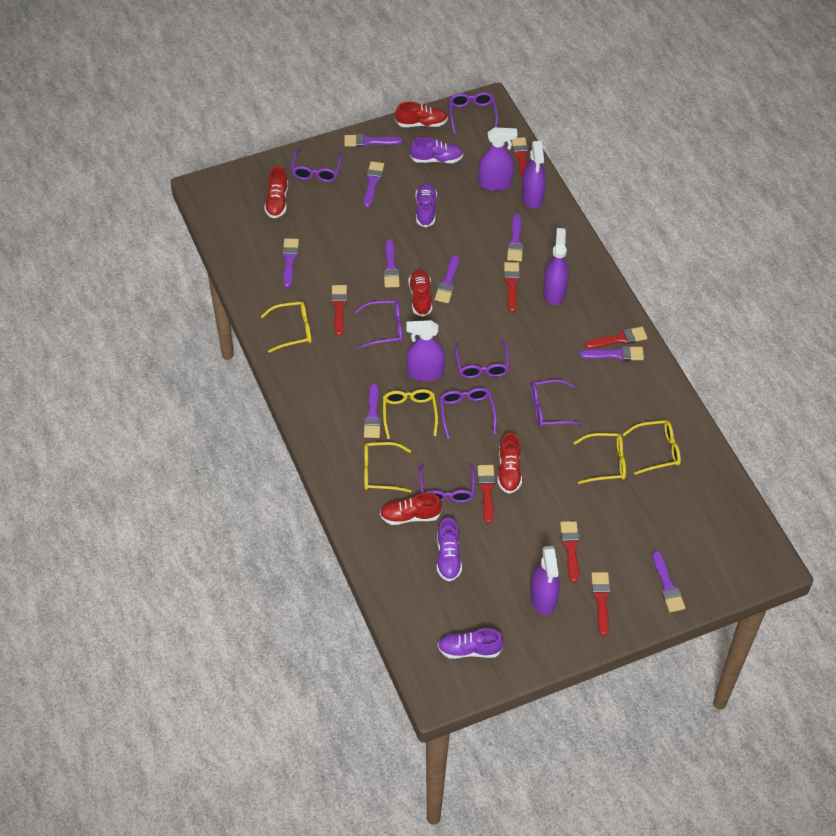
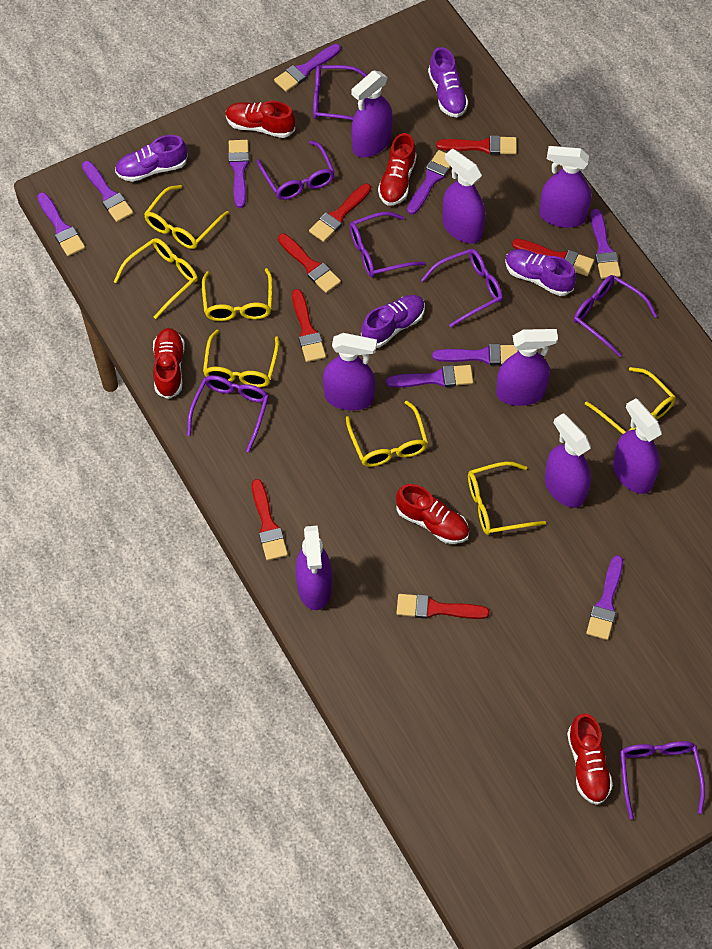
purple spray bottle: [406,320,445,382] [479,127,517,191] [522,141,546,209] [530,546,560,615] [543,228,569,305] = 5 -> [296,525,332,610] [323,333,377,410] [351,71,393,158] [442,148,485,243] [496,329,558,406] [540,146,591,228] [545,413,591,508] [613,398,662,494] = 8
yellow glasses: [261,301,312,353] [364,442,412,493] [383,389,438,439] [574,433,626,484] [622,420,681,475] = 5 -> [114,238,198,319] [144,185,229,249] [202,268,272,321] [203,330,279,387] [346,401,428,467] [468,462,546,535] [585,367,676,434] = 7

